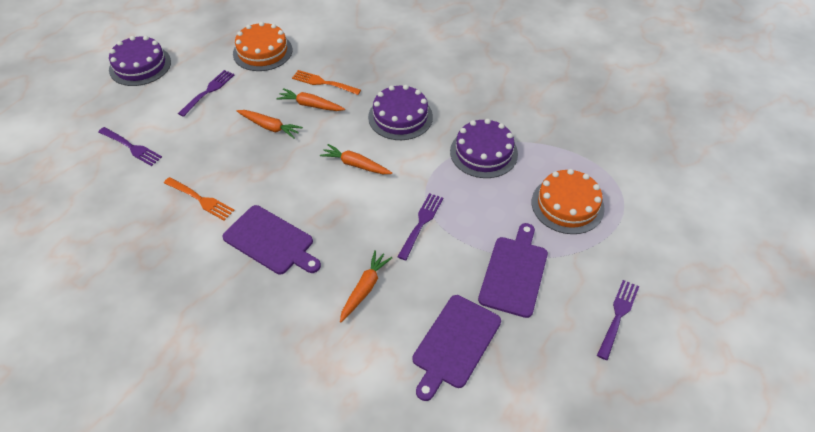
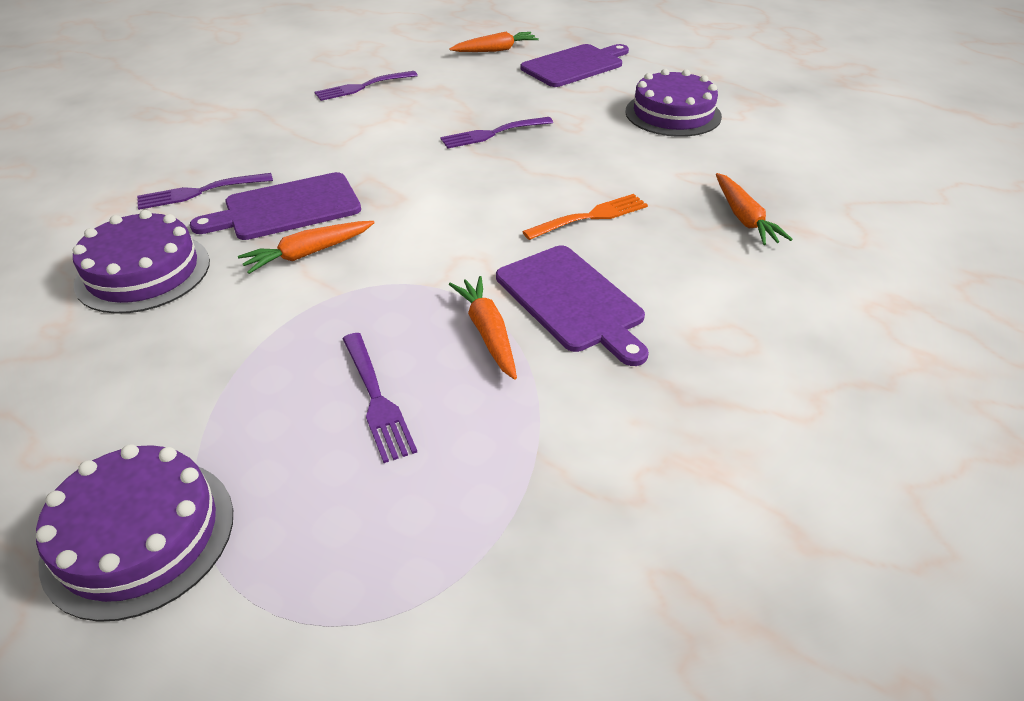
orange cake: [233,22,292,71] [532,169,605,234] = 2 -> none = 0
orange fork: [164,177,235,221] [292,70,361,95] = 2 -> [522,194,648,240] = 1

